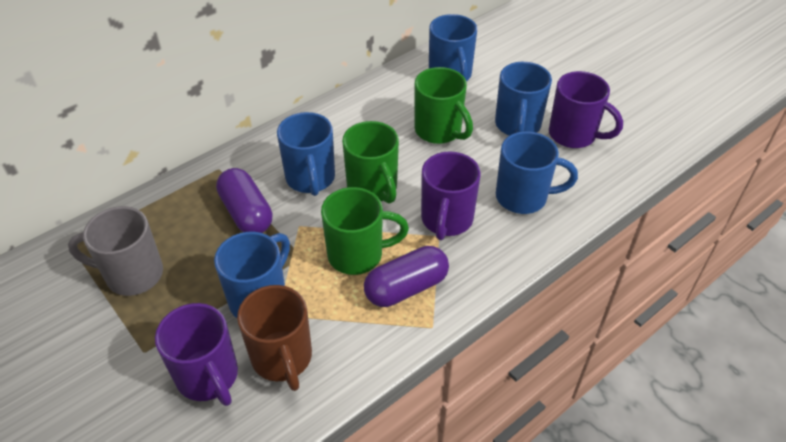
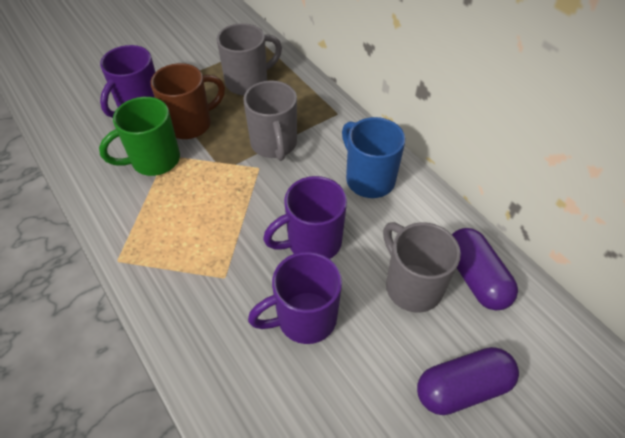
blue mug: [214,232,290,318] [277,112,335,196] [429,14,477,81] [495,62,552,136] [496,131,578,214] = 5 -> [342,117,405,198] = 1
green mug: [321,187,409,275] [342,121,399,204] [415,67,473,144] = 3 -> [99,97,180,176] = 1
grey mug: [68,206,163,296] = 1 -> [217,23,282,95] [243,80,297,161] [383,222,461,313] = 3

